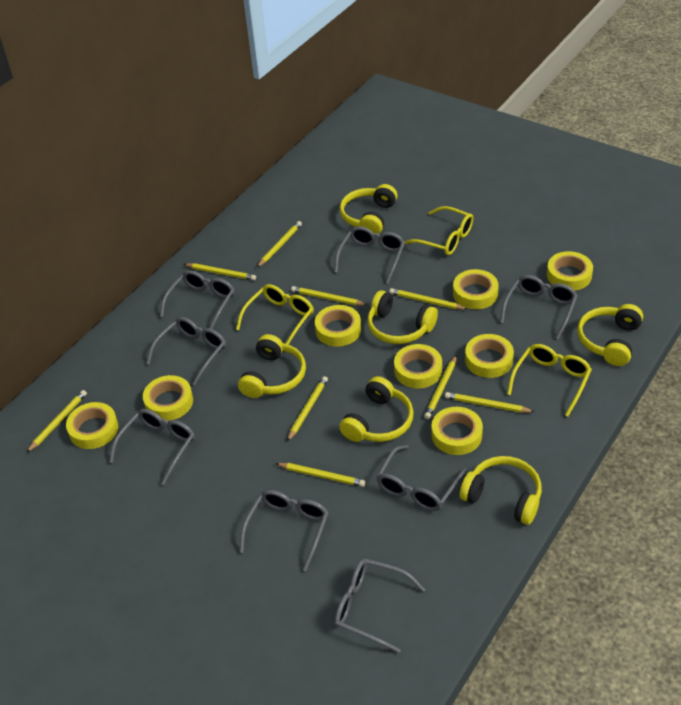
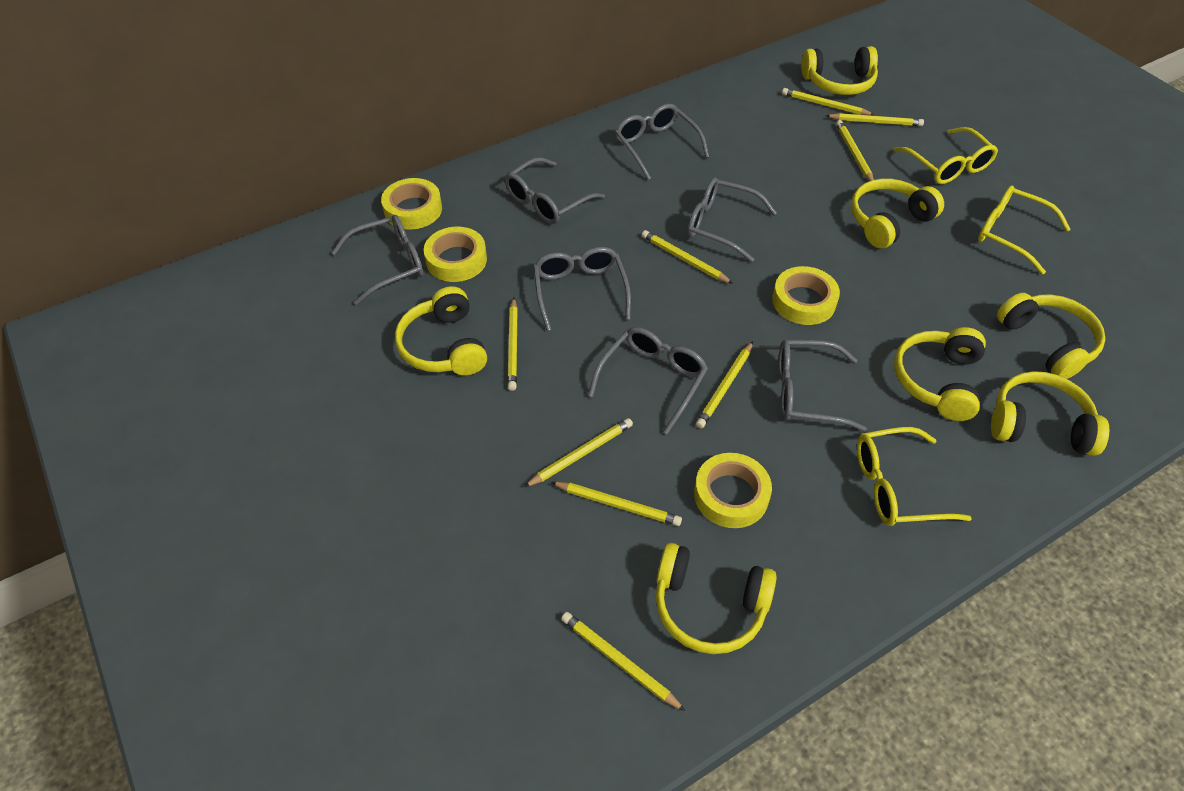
grey glasses: [109,409,195,485] [146,317,226,386] [160,270,235,329] [239,490,329,572] [334,226,405,284] [334,559,425,653] [376,445,466,511] [500,275,578,340] = 8 -> [331,215,424,305] [505,157,605,224] [533,247,631,331] [588,327,708,434] [615,104,709,180] [687,177,777,262] [778,340,867,431] = 7
yellow headphones: [238,334,306,398] [339,376,414,442] [340,184,398,234] [367,290,438,344] [460,456,542,525] [577,304,643,366] = 6 -> [395,286,487,375] [656,543,777,654] [801,46,878,95] [851,179,944,248] [894,327,986,421] [991,371,1109,456] [997,293,1105,379] = 7
yellow tape: [66,402,118,449] [143,375,193,421] [315,305,361,347] [394,344,442,388] [431,407,483,455] [453,269,499,309] [465,334,514,378] [547,251,593,291] = 8 -> [381,178,442,229] [424,227,487,282] [694,453,772,528] [772,266,840,325] = 4

